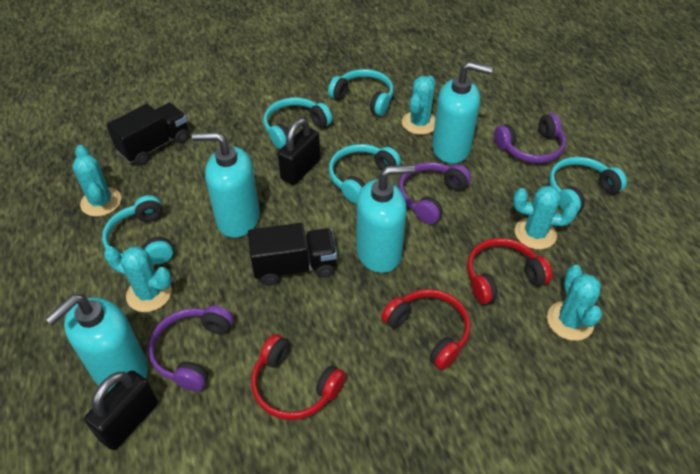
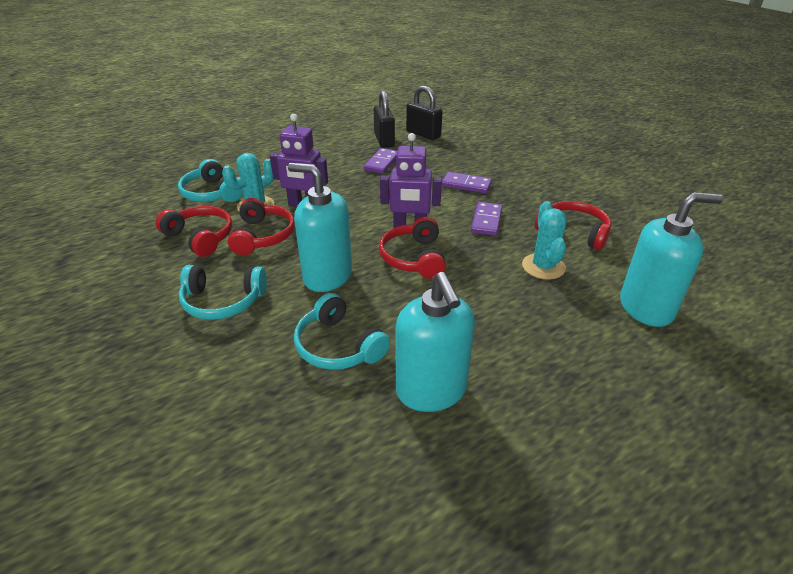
black truck: [106,103,189,165] [248,223,337,286] = 2 -> none = 0
purple domino: none = 0 -> [364,148,397,174] [442,172,492,193] [471,202,502,236] = 3
purple headphones: [148,306,234,391] [399,162,471,224] [494,113,566,163] = 3 -> none = 0
purple robot: none = 0 -> [270,114,328,207] [380,133,442,228] = 2
red headphones: [251,334,346,420] [381,289,470,370] [467,238,553,304] = 3 -> [156,206,232,257] [228,198,295,255] [379,217,446,279] [535,201,611,250] = 4
turquoise cactus: [73,145,121,217] [104,246,172,312] [402,76,436,135] [513,186,578,250] [547,265,602,341] = 5 -> [222,153,274,211] [522,201,567,280] = 2
turquoise headphones: [102,195,173,264] [263,97,332,149] [328,69,394,116] [329,144,401,203] [549,157,627,212] = 5 -> [178,159,243,202] [179,265,267,320] [294,293,390,370] = 3
turquoise soap dispenser: [45,294,148,392] [192,132,260,238] [356,164,415,273] [432,62,493,164] = 4 -> [288,163,352,292] [396,272,475,412] [620,192,723,327] = 3

